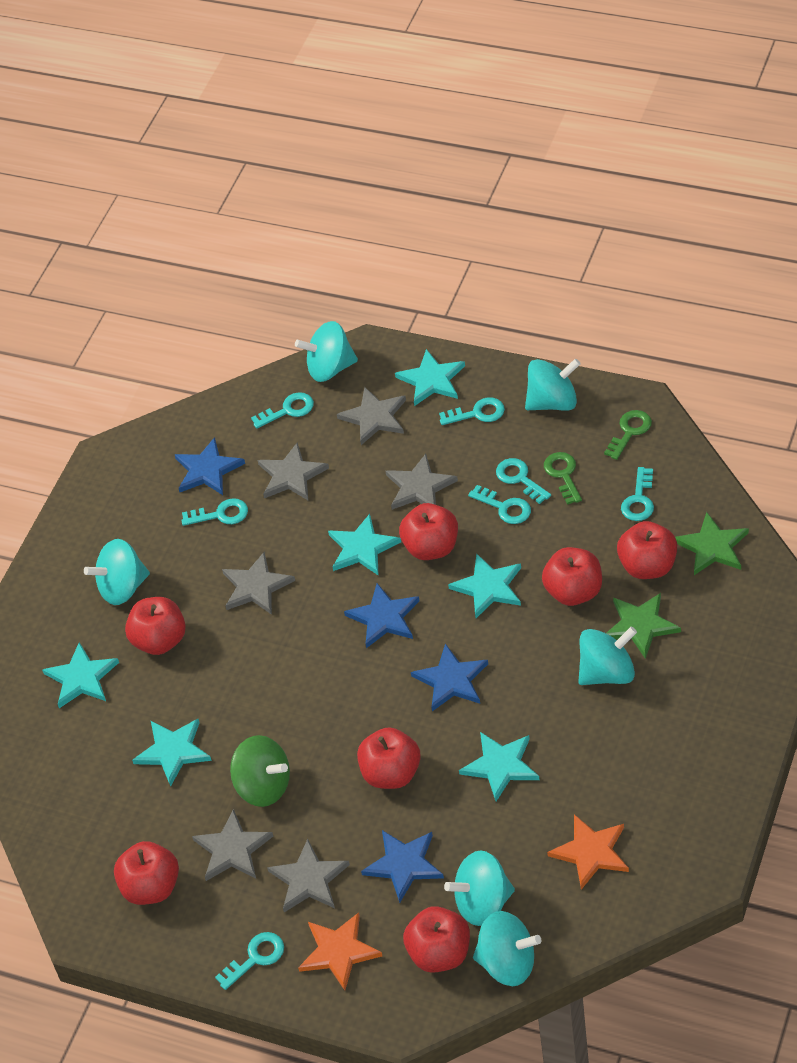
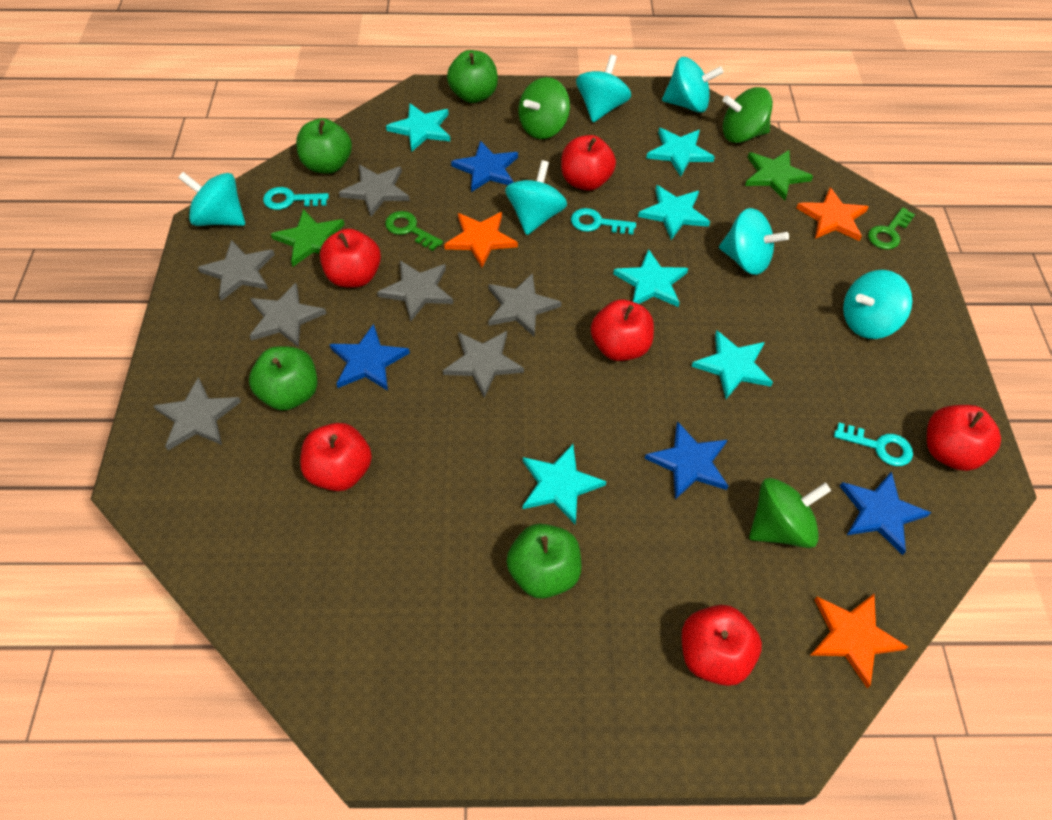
green apple: none = 0 -> [249,346,317,411] [296,118,352,174] [447,50,498,103] [506,524,581,599] = 4
green spinning top: [230,735,290,807] = 1 -> [518,77,570,139] [723,87,773,143] [749,478,831,548] = 3
grey star: [192,809,273,881] [222,552,295,615] [257,442,329,500] [267,839,350,912] [337,387,406,445] [385,454,458,510] = 6 -> [154,377,241,450] [198,240,275,301] [250,283,326,347] [339,165,410,217] [377,260,453,321] [443,331,524,398] [488,273,562,337] = 7
orange star: [298,912,382,990] [547,814,629,890] = 2 -> [444,212,518,267] [797,187,869,241] [810,594,908,688] = 3
red apple: [114,841,179,905] [125,597,186,655] [357,727,421,789] [399,503,458,560] [403,906,470,973] [542,547,602,606] [617,521,677,579] = 7 -> [300,423,372,491] [320,228,381,288] [561,135,616,191] [591,299,654,361] [682,605,762,686] [927,405,1001,471] = 6
turquoise key: [182,498,248,526] [215,932,284,990] [251,392,314,429] [439,397,505,425] [468,485,531,524] [496,458,551,504] [621,467,654,521] = 7 -> [263,187,329,210] [571,208,636,235] [834,422,913,466] = 3

